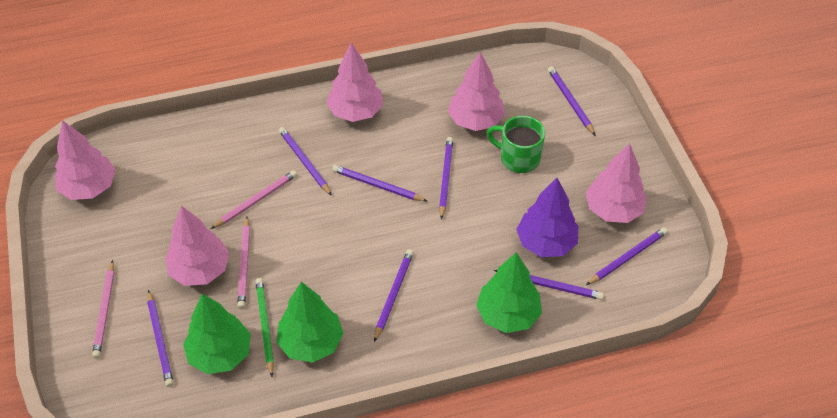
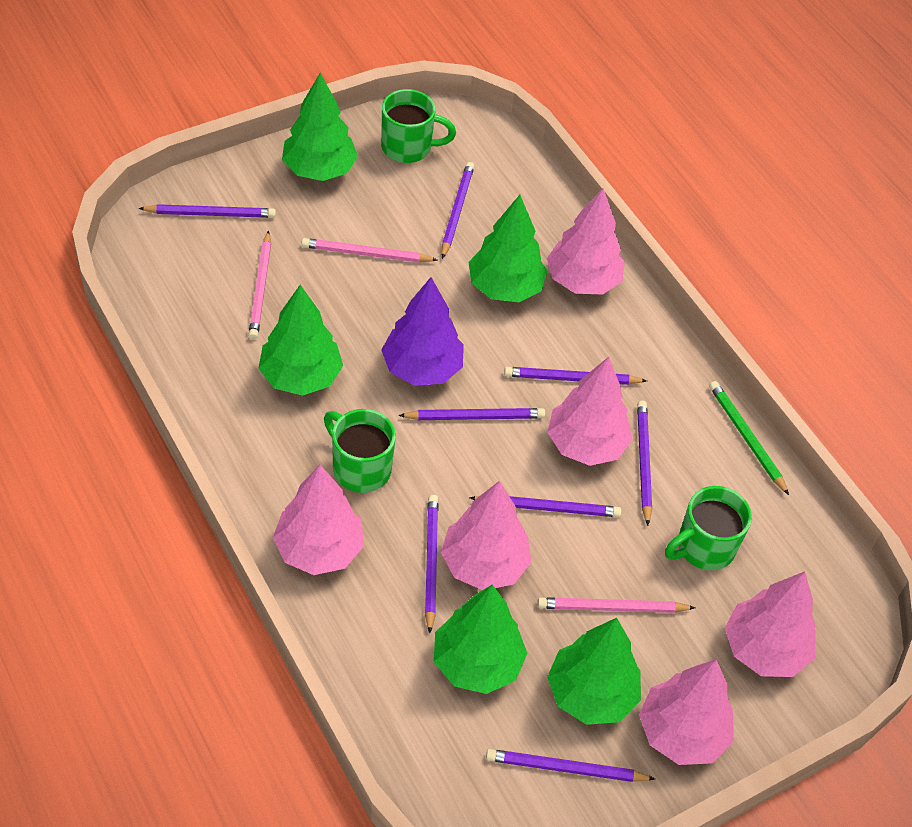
green mug: [486,116,545,173] = 1 -> [324,409,396,493] [381,89,456,163] [665,486,752,570] = 3
green tree: [183,293,251,374] [276,282,344,363] [476,252,542,333] = 3 -> [258,285,343,396] [282,73,358,181] [434,585,527,694] [469,195,547,302] [547,618,641,725] = 5
pink tree: [55,120,116,200] [165,206,229,286] [326,43,383,122] [448,52,505,131] [586,143,647,223] = 5 -> [273,465,364,575] [441,481,531,590] [547,188,625,295] [547,357,633,466] [639,659,734,765] [725,571,816,677] = 6

